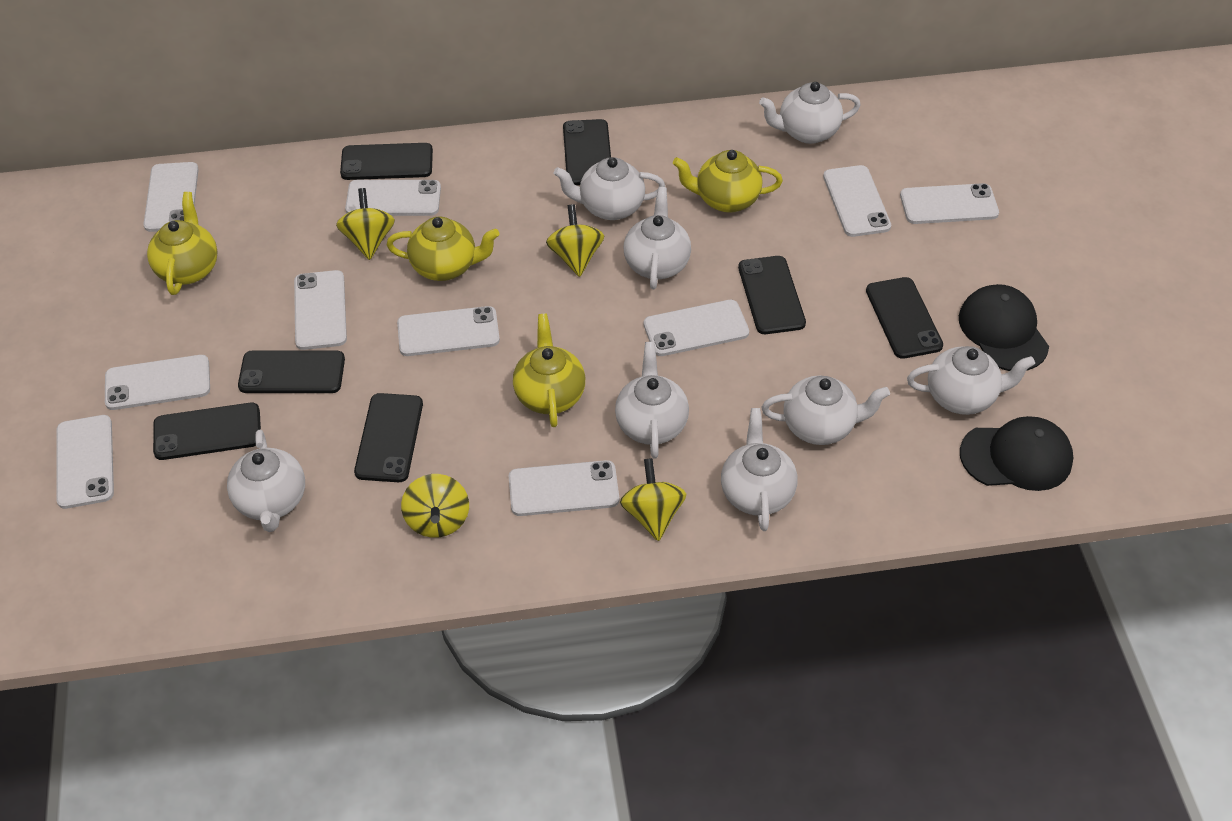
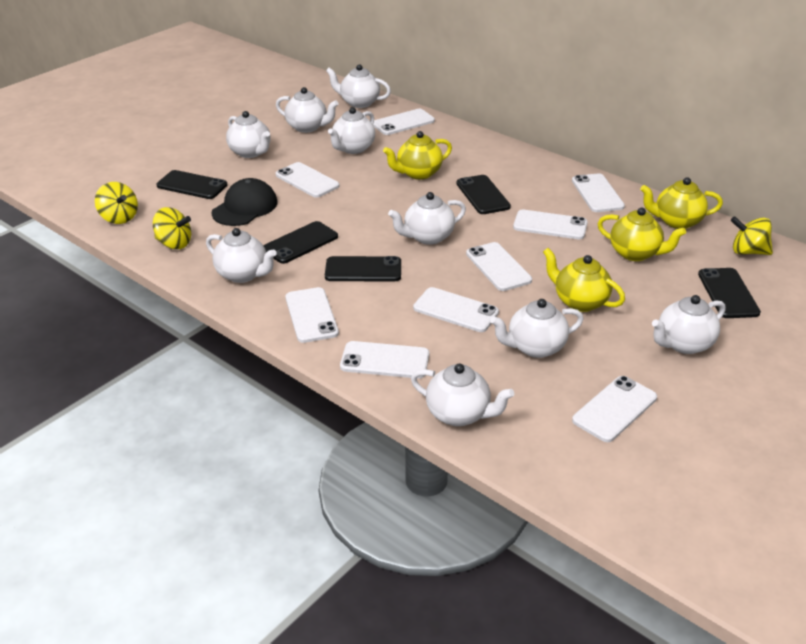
black cap: [959,284,1049,371] [960,416,1073,491] = 2 -> [211,178,277,226] = 1
black phone: [153,403,261,460] [238,350,345,393] [340,143,433,180] [354,393,423,482] [563,119,611,185] [738,256,806,334] [866,277,943,359] = 7 -> [156,170,227,199] [264,221,338,264] [325,256,401,281] [456,175,511,214] [698,268,761,318] = 5
white phone: [56,415,114,509] [105,355,210,410] [143,162,199,232] [294,270,347,350] [345,180,441,216] [397,306,500,356] [509,460,619,516] [644,300,749,356] [823,165,891,237] [900,183,999,224] = 10 -> [276,162,339,198] [285,287,339,343] [340,341,429,379] [373,109,435,135] [413,287,499,332] [466,242,532,291] [513,209,588,239] [572,173,625,212] [572,376,657,442] = 9
white teapot: [227,429,305,532] [554,157,665,220] [615,342,689,459] [624,187,691,289] [721,408,797,531] [759,82,861,144] [761,375,890,445] [907,346,1035,415] = 8 -> [206,228,277,283] [226,111,271,158] [276,87,339,133] [326,64,391,108] [328,107,375,154] [388,192,466,245] [411,363,514,426] [490,299,584,358] [652,295,726,354] = 9
yellow spinning top: [336,188,395,260] [401,474,469,538] [546,204,604,277] [620,458,686,541] = 4 -> [95,182,138,224] [153,207,191,249] [731,216,773,255] = 3

